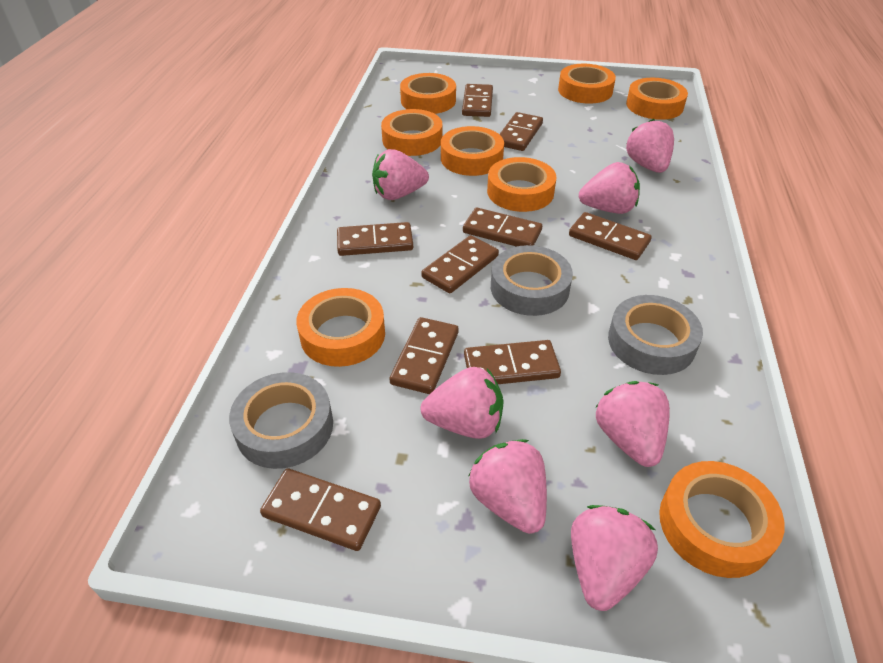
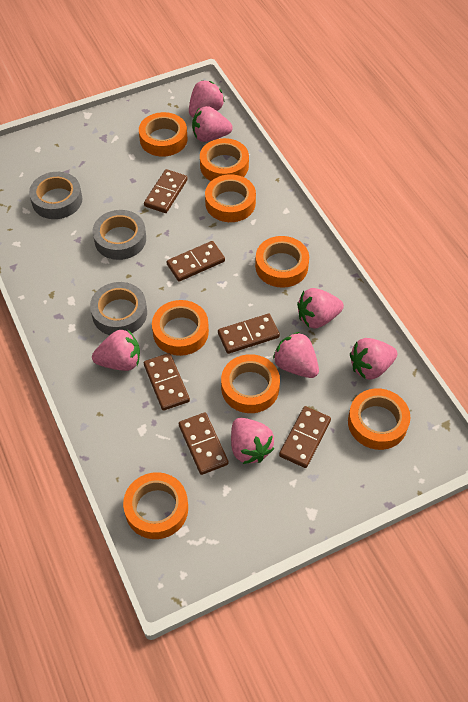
brown domino: [260,468,381,551] [337,222,413,256] [389,317,459,394] [421,235,499,293] [462,84,493,117] [463,208,542,247] [464,340,561,384] [500,112,543,151] [569,212,652,260] = 9 -> [144,169,188,213] [144,353,190,411] [167,241,225,282] [179,412,229,475] [218,314,280,354] [279,406,331,468] = 6

